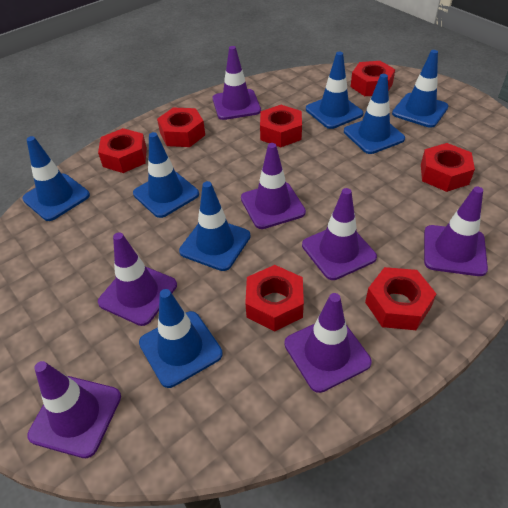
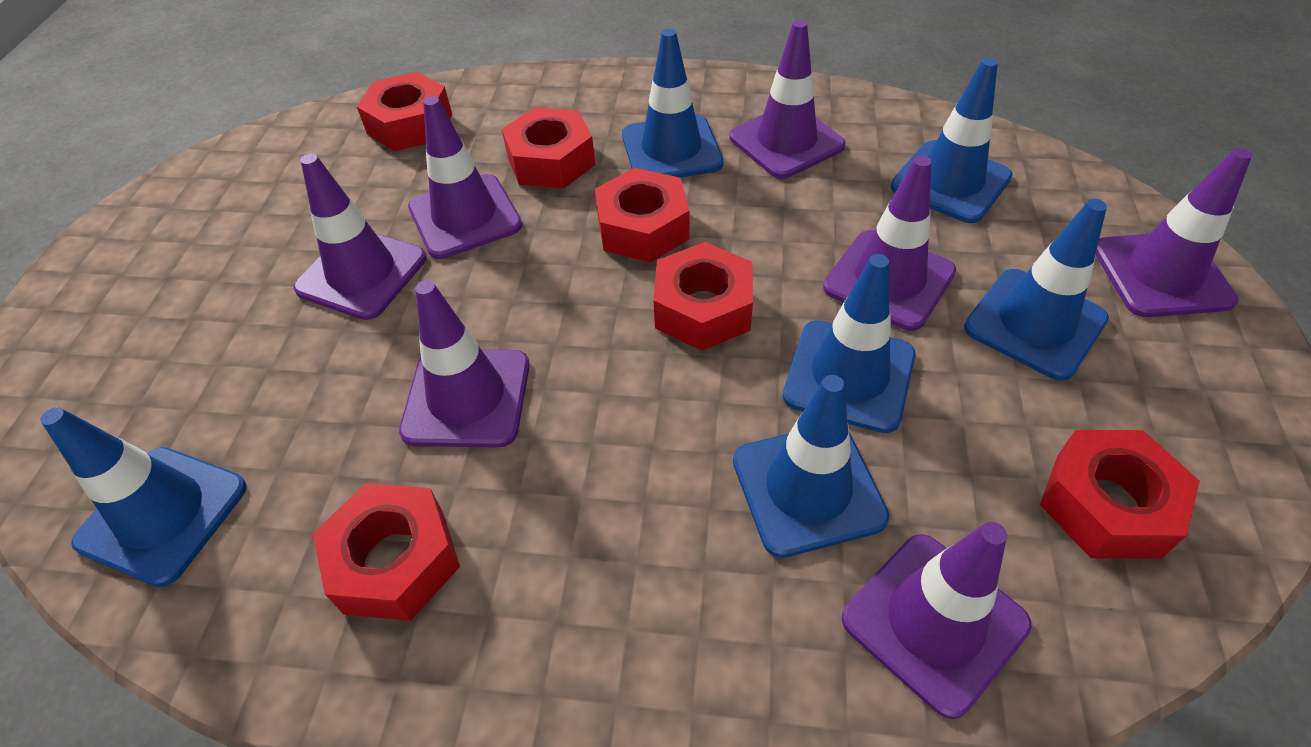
blue traffic cone: [22,136,90,221] [133,132,199,218] [139,289,223,388] [179,181,251,271] [306,52,363,129] [344,74,405,154] [392,50,448,128] = 7 -> [40,407,246,587] [622,29,723,178] [733,375,889,558] [783,254,916,433] [891,57,1013,223] [964,199,1109,381] = 6
red nut: [98,128,147,173] [157,107,205,147] [245,265,304,332] [260,105,302,147] [351,61,395,96] [365,267,436,330] [421,143,475,192] = 7 -> [313,483,460,621] [357,72,452,151] [502,107,595,189] [595,168,690,263] [654,242,753,351] [1040,430,1200,559] = 6

